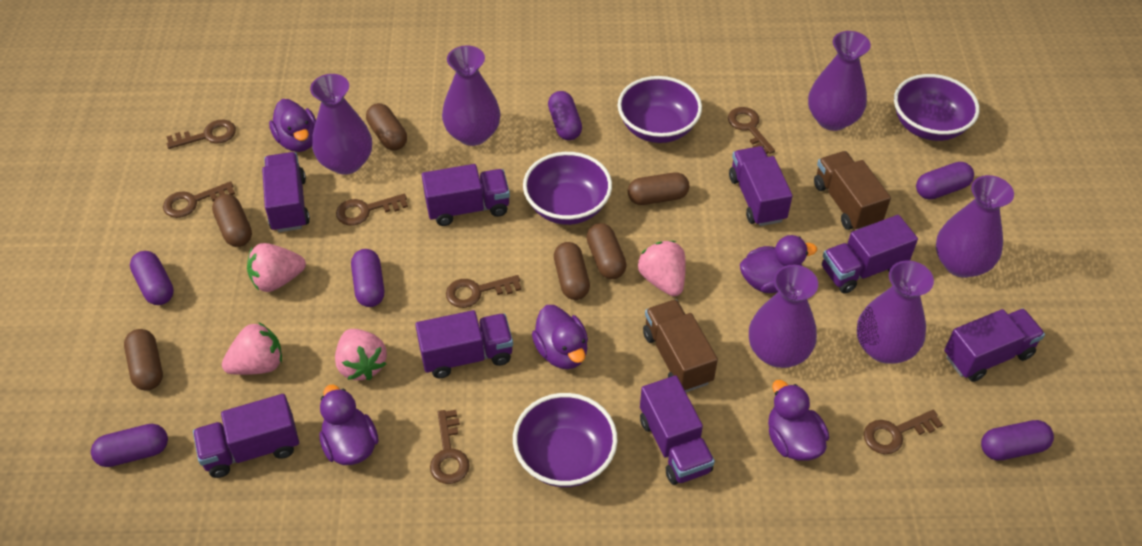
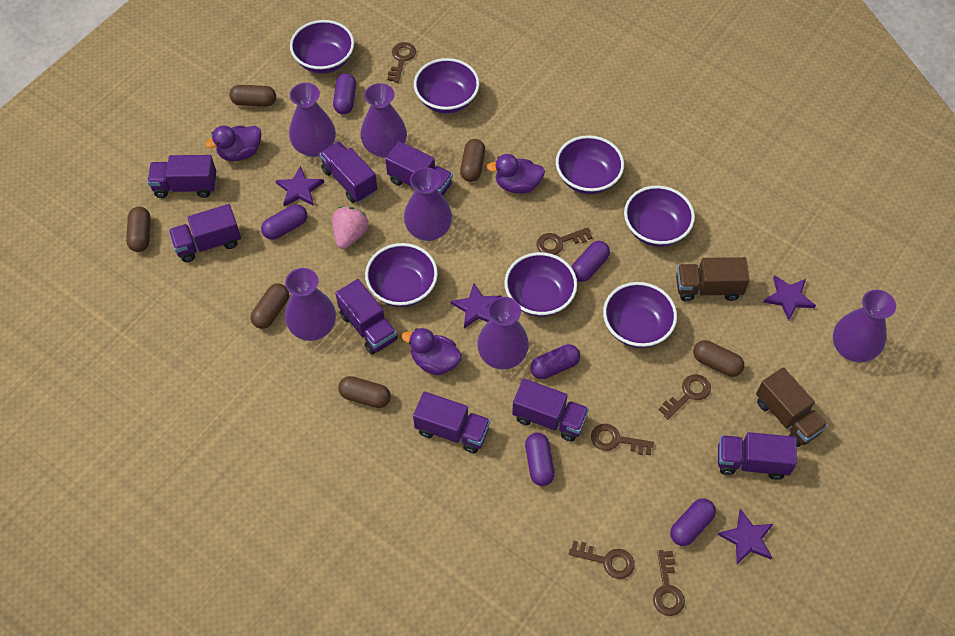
brown key: [163,181,235,218] [166,120,236,149] [336,194,408,226] [430,410,470,484] [446,275,521,308] [728,107,775,154] [864,410,943,454] = 7 -> [387,42,416,83] [537,227,593,255] [569,541,634,579] [591,424,654,455] [653,550,685,616] [659,374,711,420] = 6
pink strawberry: [222,322,282,375] [247,243,306,292] [335,329,387,380] [638,241,686,296] = 4 -> [332,207,369,249] = 1
purple bowl: [513,393,617,487] [523,152,612,225] [618,76,702,143] [894,74,979,141] = 4 -> [290,20,354,74] [365,243,438,307] [414,58,479,114] [504,252,577,317] [556,135,624,194] [603,282,677,348] [624,185,695,247] = 7
purple duck: [269,99,316,152] [319,384,379,465] [532,305,588,369] [740,235,817,293] [768,380,829,461] = 5 -> [205,125,261,161] [402,328,462,375] [487,154,545,194] = 3
purple star: none = 0 -> [276,166,324,207] [451,283,501,328] [717,509,773,564] [764,275,816,321] = 4

